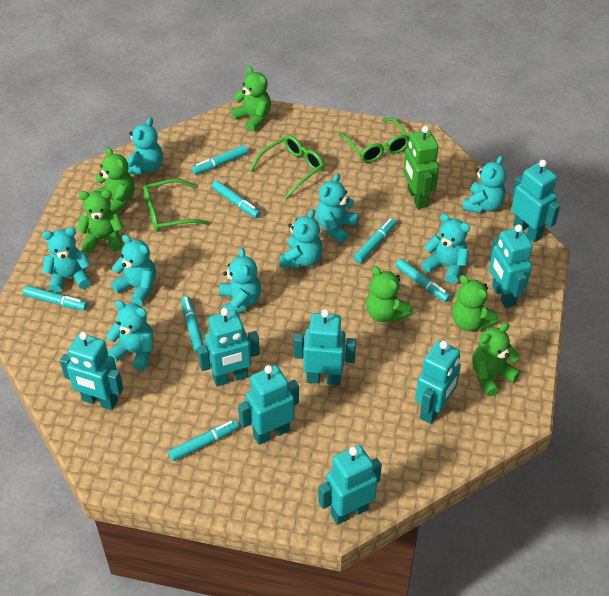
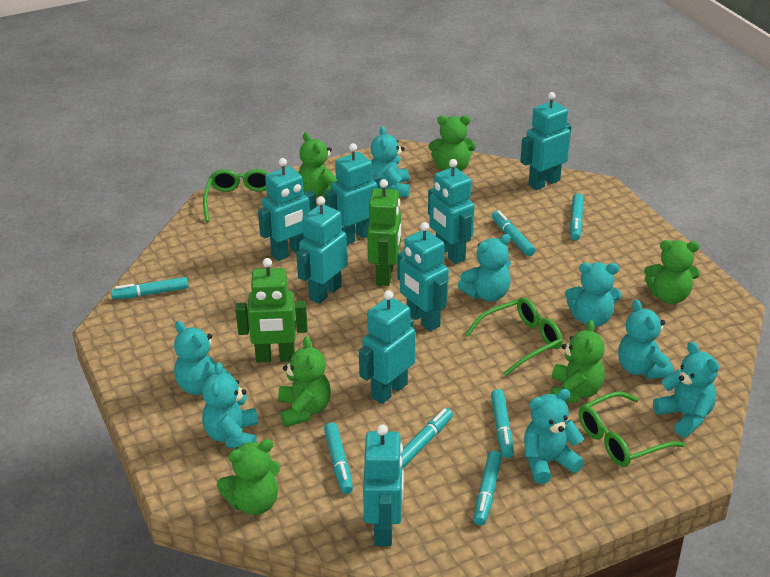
green robot: [403,126,439,209] = 1 -> [236,258,308,362] [367,179,401,286] = 2
turquoise teddy bear: [42,227,91,293] [106,300,153,371] [111,235,156,305] [126,117,163,175] [219,248,261,314] [279,209,323,269] [316,173,359,243] [421,214,470,284] [462,156,507,213] = 9 -> [174,321,232,395] [202,362,258,449] [370,126,410,197] [458,234,511,301] [524,389,584,484] [565,262,622,327] [618,299,673,379] [653,342,719,437] = 8

